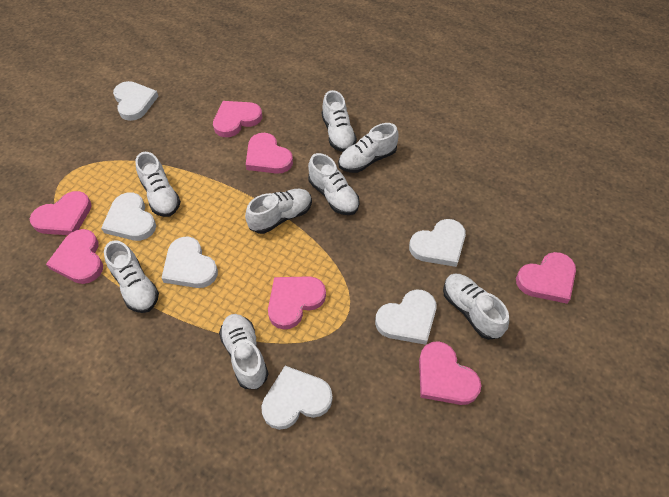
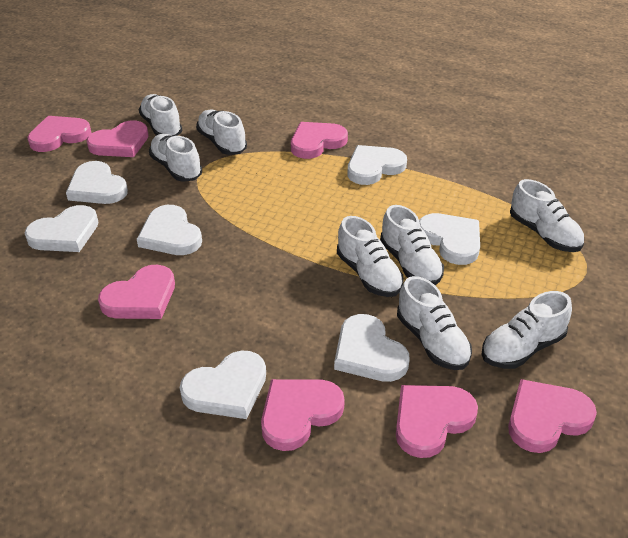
white heart: [101,193,156,241] [113,81,159,121] [162,236,218,288] [261,366,333,430] [375,289,437,345] [409,219,466,267] = 6 -> [24,205,98,252] [66,161,128,204] [137,205,202,255] [180,351,266,419] [334,314,409,382] [348,145,407,185] [419,213,480,265] = 7

